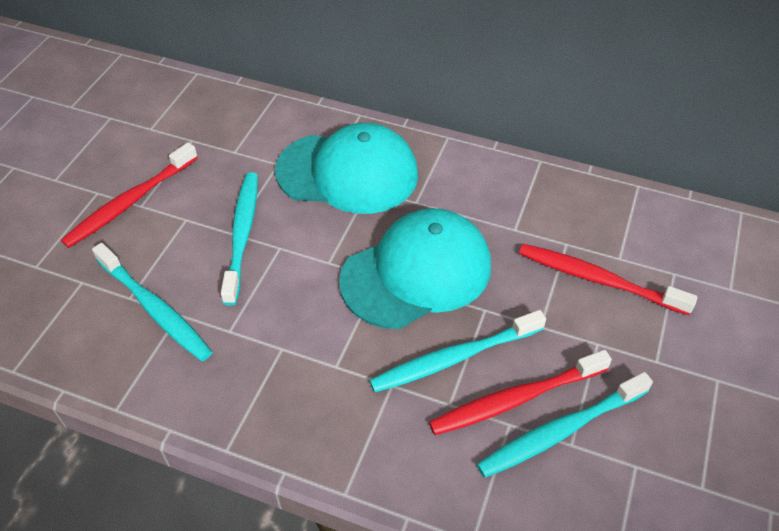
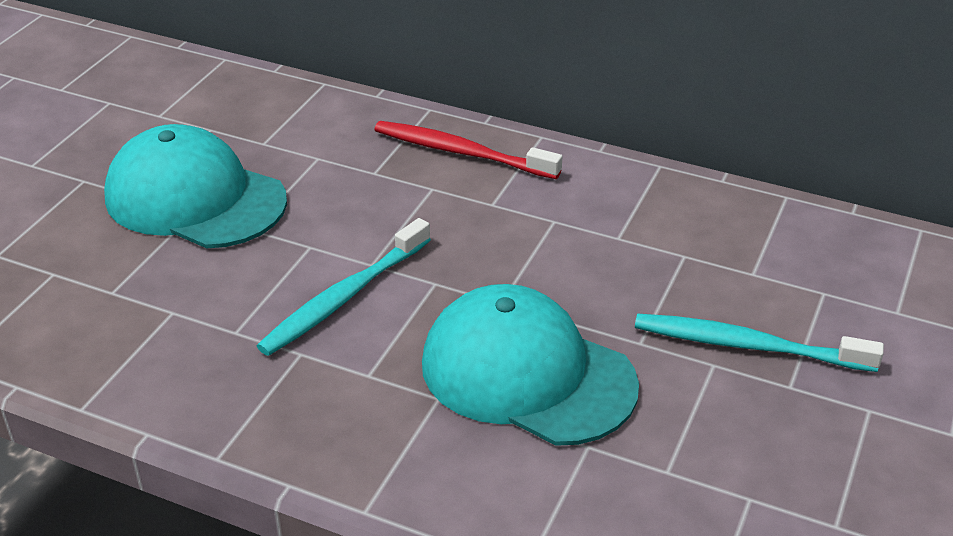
red toothbrush: [61,142,198,248] [429,350,612,435] [519,244,698,315] = 3 -> [374,121,562,179] = 1
turquoise toothbrush: [92,243,212,361] [221,172,258,305] [369,310,546,393] [477,372,653,478] = 4 -> [257,218,431,356] [635,314,884,372] = 2

